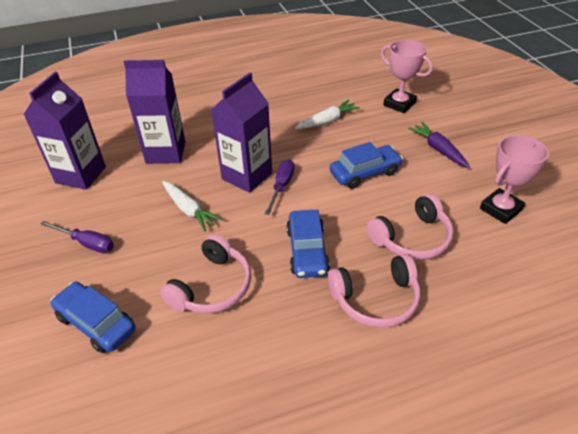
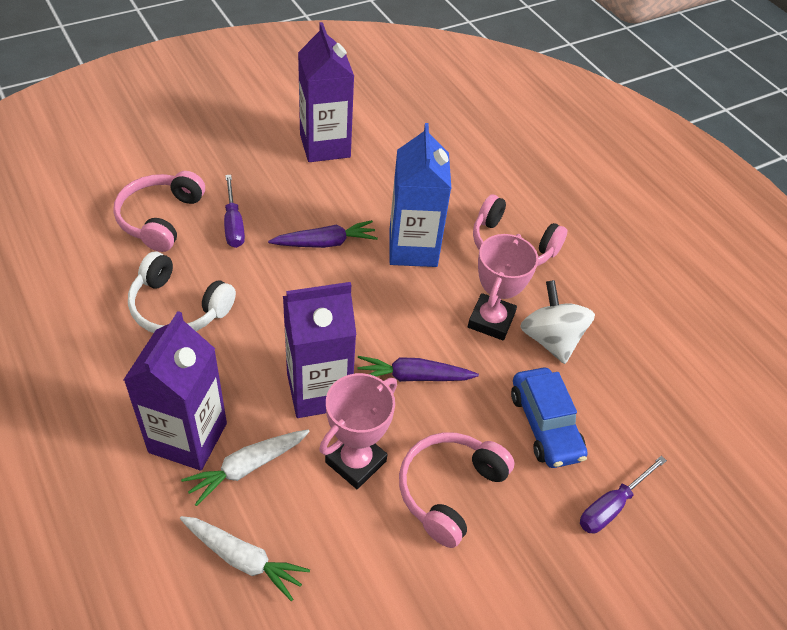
blue car: [50,282,135,353] [286,209,330,278] [330,142,403,189] = 3 -> [511,368,587,468] = 1
blue carton: none = 0 -> [389,123,451,267] = 1
purple carrot: [408,122,470,168] = 1 -> [268,220,378,248] [357,356,479,382] = 2
white headphones: none = 0 -> [128,252,236,333] = 1
white spinning top: none = 0 -> [520,280,595,364] = 1

